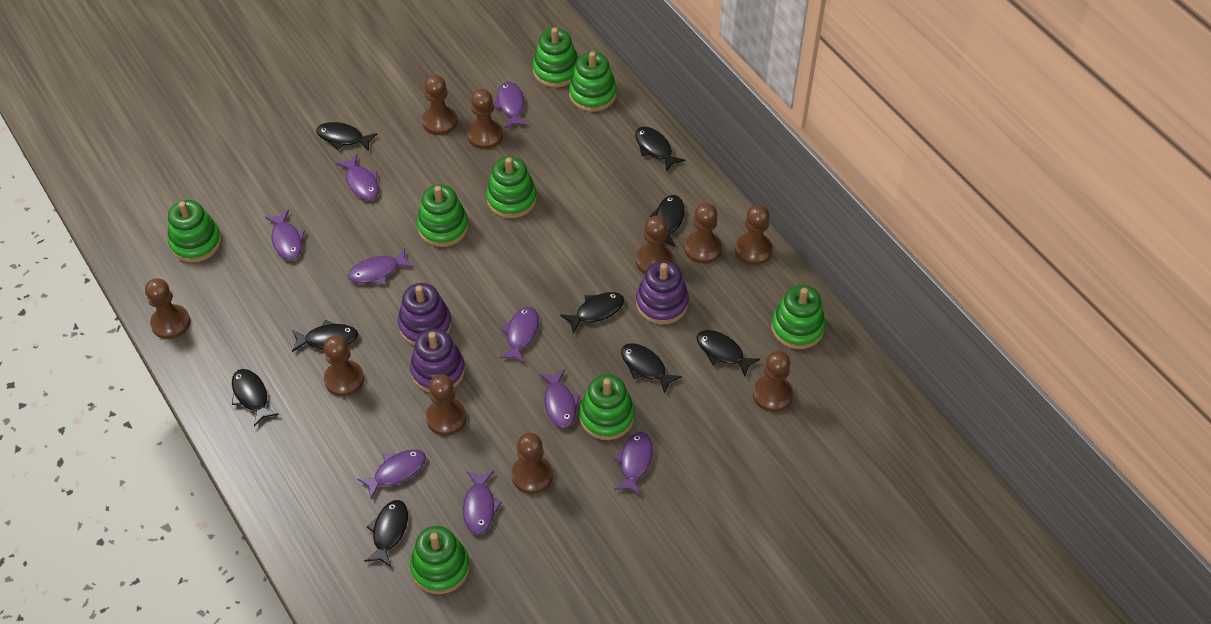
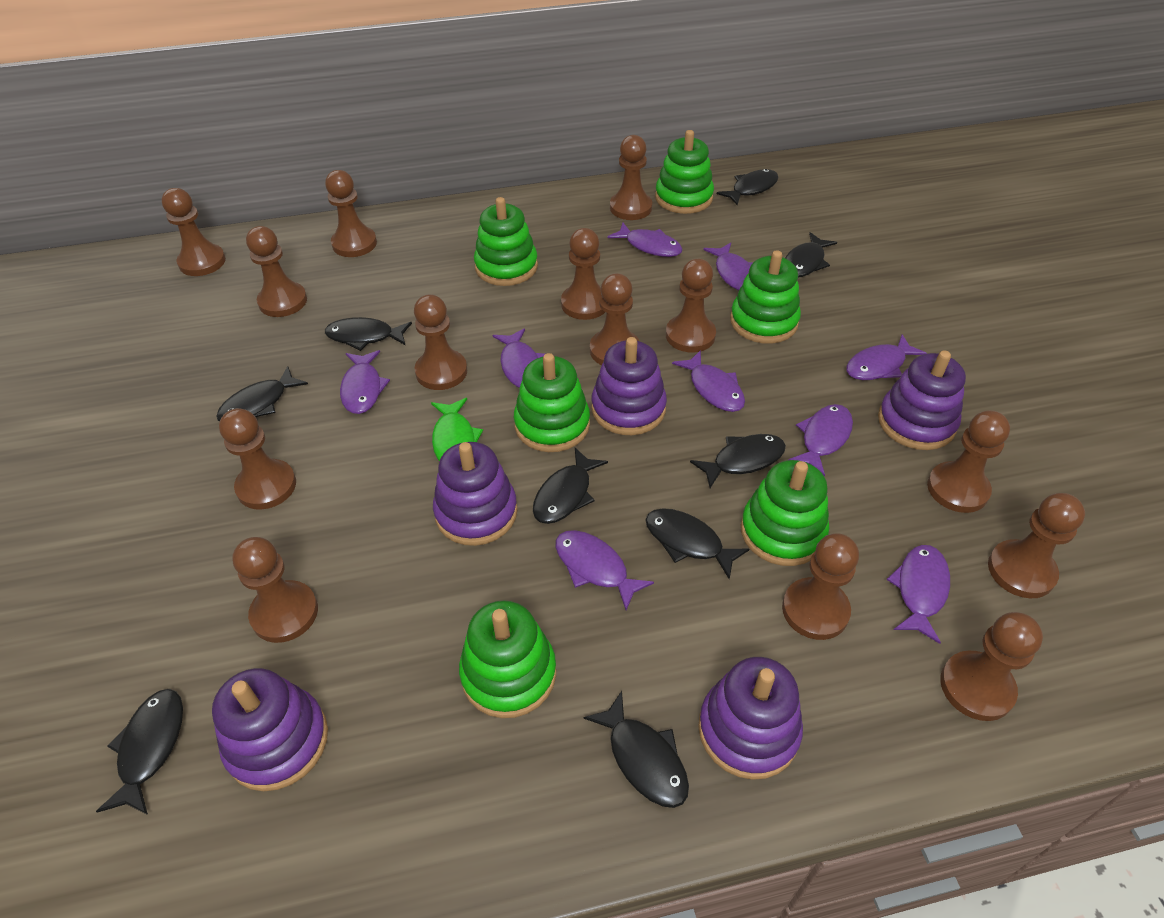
brown pawn: [145,278,190,339] [324,335,364,397] [422,75,457,135] [426,374,467,436] [468,89,503,149] [512,433,553,494] [636,216,673,274] [684,203,722,264] [735,205,773,265] [753,351,793,412] = 10 -> [161,188,226,276] [219,408,296,509] [232,537,318,643] [246,226,307,317] [325,170,377,257] [414,294,467,390] [561,228,605,320] [590,273,639,365] [610,135,652,220] [666,259,716,352] [782,533,859,640] [927,410,1010,513] [940,612,1043,721] [988,493,1085,598] = 14
green fish: none = 0 -> [431,398,483,461] = 1
green stacking toy: [168,200,222,263] [410,526,470,594] [417,185,469,247] [486,157,537,218] [532,27,578,88] [569,51,617,112] [579,374,635,440] [771,285,826,349] = 8 -> [459,600,556,718] [474,197,538,286] [514,353,590,452] [655,130,714,214] [730,250,801,344] [741,460,829,566] = 6
purple stacking toy: [398,283,452,346] [410,328,465,392] [636,261,689,325] = 3 -> [212,668,328,791] [433,442,518,546] [591,337,667,435] [698,657,803,780] [878,350,966,450] = 5

